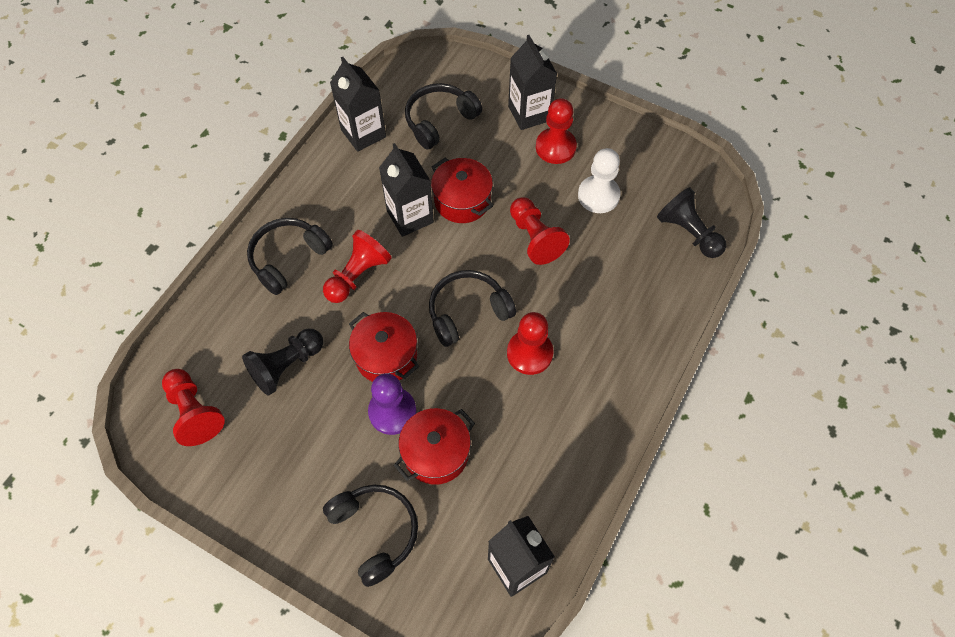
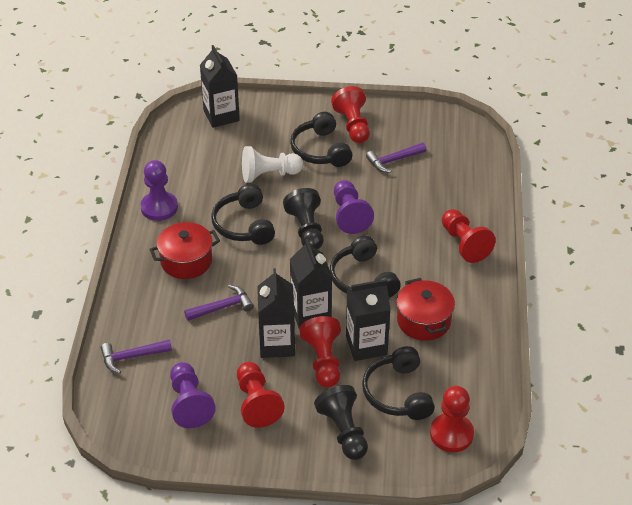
purple hammer: none = 0 -> [100,339,172,374] [184,285,254,321] [366,142,427,173] = 3
purple pawn: [368,373,416,435] = 1 -> [140,160,178,221] [170,362,216,428] [334,180,374,234] = 3
red pot: [349,312,419,382] [393,408,475,485] [431,158,493,223] = 3 -> [149,222,220,279] [396,278,455,341] = 2

